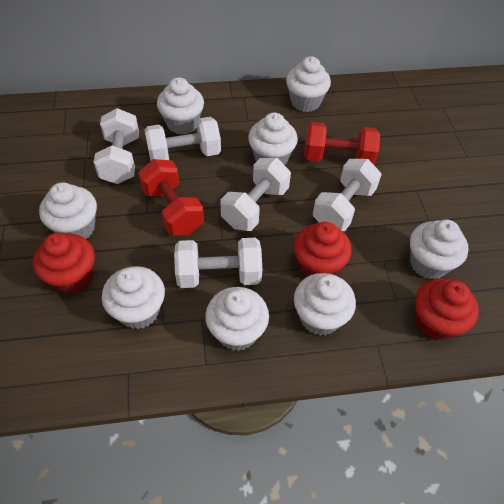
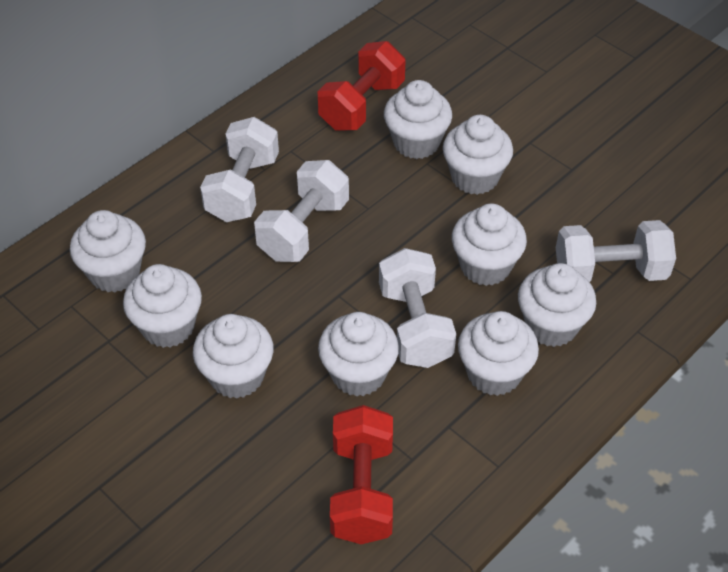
red cupcake: [33,233,95,294] [294,222,352,277] [415,278,479,341] = 3 -> none = 0
white cupcake: [39,182,97,239] [102,266,165,329] [157,78,204,135] [205,287,269,351] [248,112,298,165] [286,56,331,112] [294,273,356,336] [410,219,469,279] = 8 -> [70,210,146,293] [123,264,202,348] [193,314,274,399] [318,312,399,397] [384,80,452,159] [443,115,513,195] [452,203,527,286] [458,311,539,396] [518,263,596,347] = 9
white dumbbell: [94,108,139,184] [145,117,221,161] [174,238,262,288] [220,158,291,231] [313,159,382,231] = 5 -> [200,117,279,222] [254,160,349,262] [379,248,456,368] [556,220,676,282] = 4

